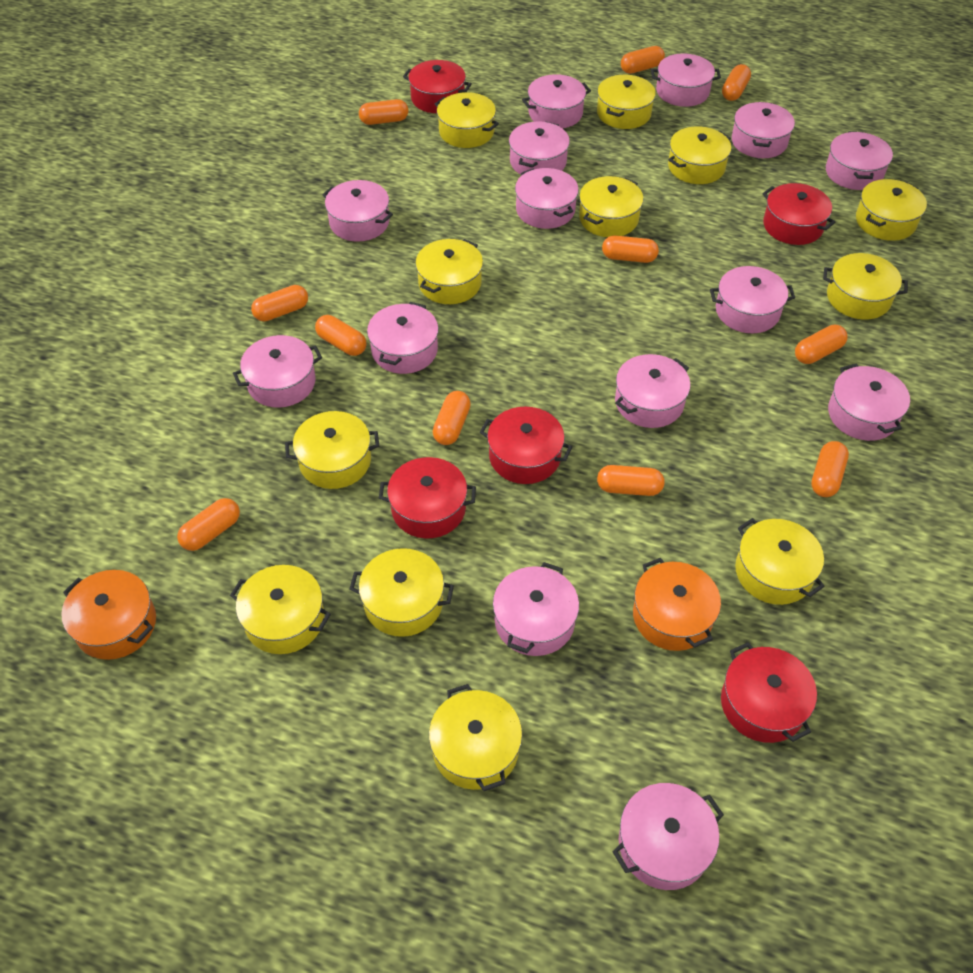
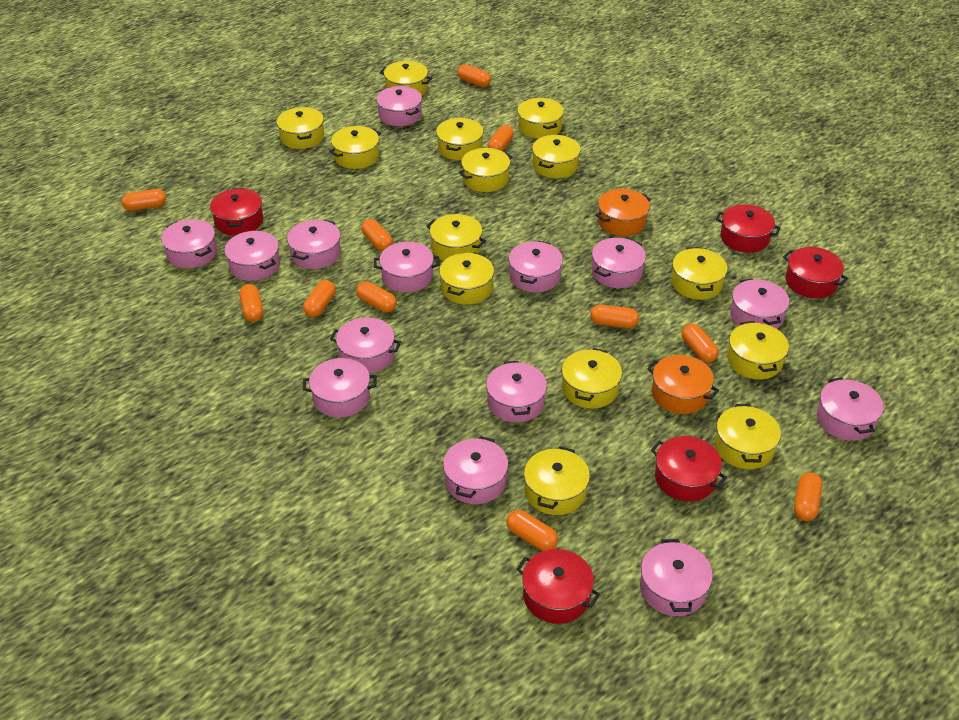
yellow pot: [230,565,331,654] [285,411,379,489] [349,548,454,637] [415,239,483,304] [429,684,522,791] [435,92,499,148] [579,176,644,237] [597,75,656,129] [668,126,731,184] [735,518,825,605] [823,253,908,320] [856,179,927,241] = 12 -> [277,107,324,149] [329,126,381,169] [380,61,432,95] [427,214,486,261] [436,118,484,160] [439,252,494,305] [459,148,512,192] [518,98,564,139] [524,446,590,515] [532,135,581,178] [562,348,622,408] [671,247,728,300] [715,404,781,469] [727,321,789,380] = 14

